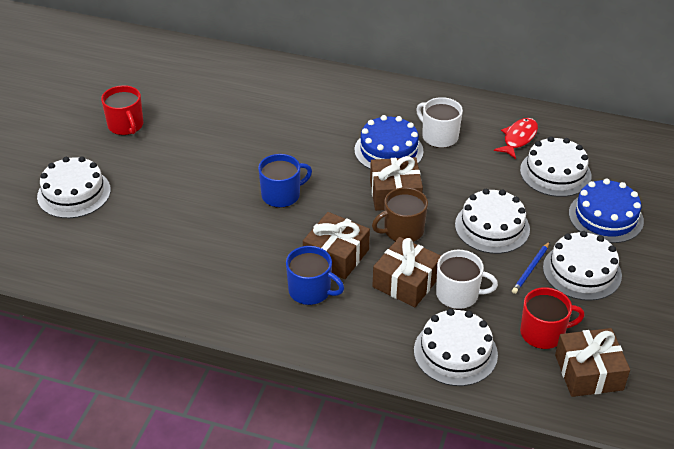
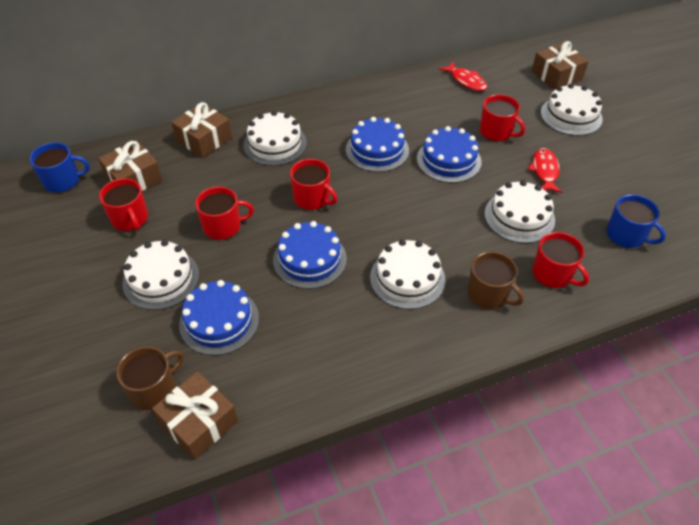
blue cake: [354,115,424,169] [569,179,644,243] = 2 -> [179,280,259,356] [273,221,347,289] [346,117,409,172] [417,126,482,183] = 4
blue pencil: [512,242,549,294] = 1 -> none = 0
brown mug: [372,187,428,242] = 1 -> [116,346,183,410] [468,251,524,309] = 2
red fish: [494,118,538,159] = 1 -> [439,62,487,91] [528,148,562,193] = 2
red mug: [101,85,143,135] [520,287,585,349] = 2 -> [99,178,148,231] [195,187,254,240] [290,159,337,210] [480,94,525,141] [532,232,589,288] = 5
white mug: [416,97,463,148] [436,250,498,309] = 2 -> none = 0

